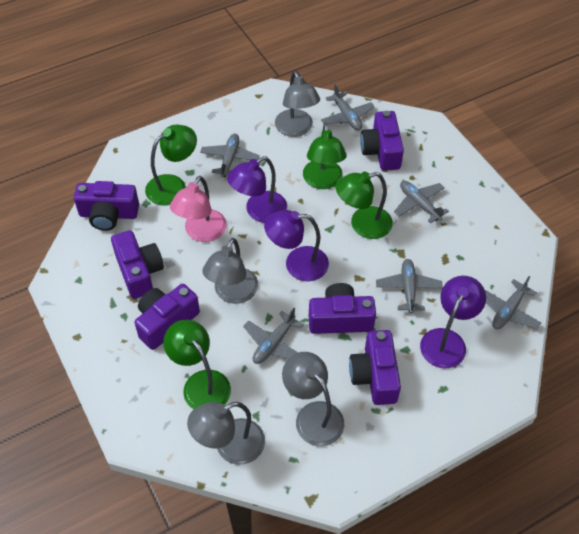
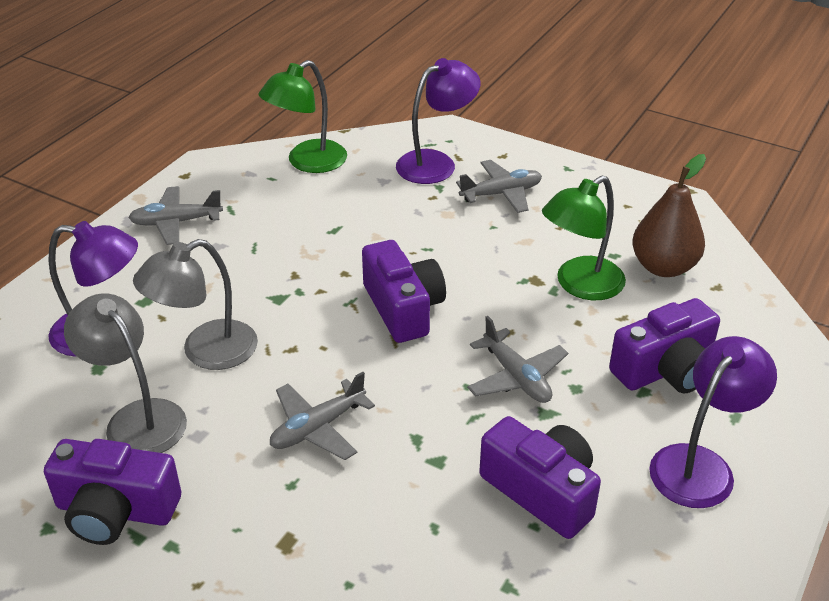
brown pear: none = 0 -> [632,154,706,277] = 1
green lamp: [145,125,197,205] [163,320,231,409] [303,123,346,189] [336,171,393,239] = 4 -> [258,60,347,173] [542,175,626,300] = 2
grey lamp: [187,402,265,465] [202,238,258,304] [275,71,320,137] [282,352,344,446] = 4 -> [64,293,187,453] [133,239,258,370] = 2
grey plane: [200,134,260,177] [243,308,304,364] [321,84,375,131] [376,259,443,314] [394,181,449,224] [484,276,541,329] = 6 -> [128,186,223,245] [270,372,375,460] [456,160,542,213] [467,316,568,403] = 4
pink lamp: [170,176,227,242] = 1 -> none = 0
purple camera: [74,181,139,231] [111,230,164,299] [135,284,200,350] [309,283,376,334] [349,330,401,405] [360,111,404,171] = 6 -> [44,439,181,545] [362,240,446,343] [479,416,601,539] [609,298,720,394] = 4

